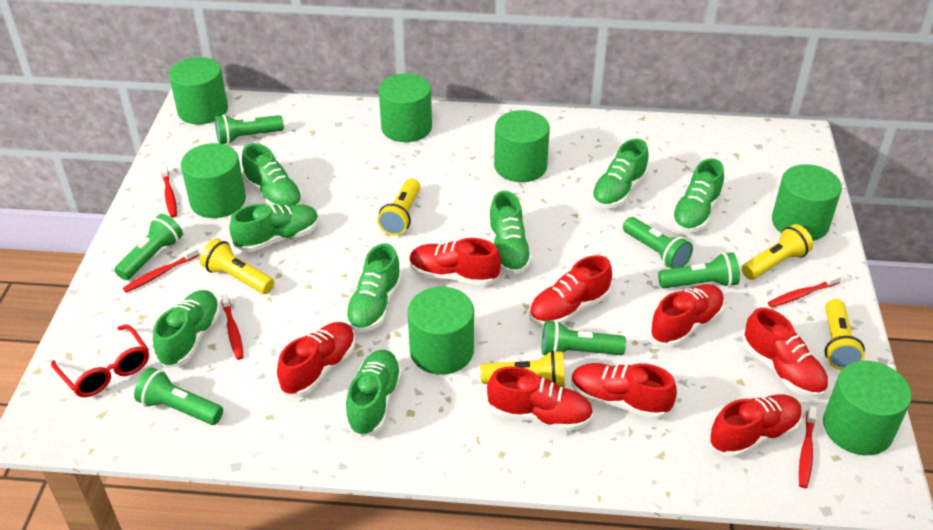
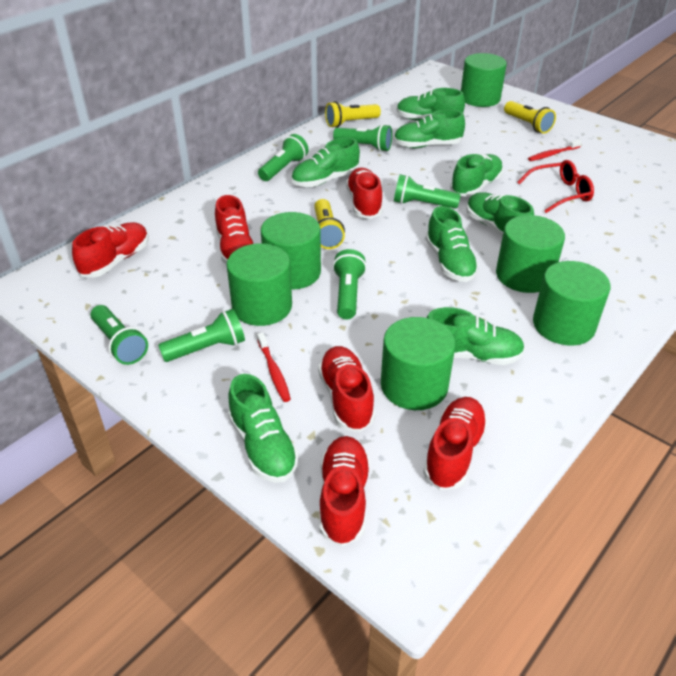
green cylinder: [169,57,228,125] [181,143,246,218] [379,73,432,142] [408,287,474,375] [494,110,550,182] [772,164,842,241] [823,361,912,455] = 7 -> [227,243,292,326] [261,212,321,290] [381,317,455,410] [461,53,507,107] [496,215,565,293] [533,261,610,346] = 6
red shoe: [277,322,356,397] [409,238,501,286] [487,366,593,431] [529,255,612,326] [571,363,677,419] [649,284,724,347] [709,394,802,458] [743,308,828,398] = 8 -> [72,222,149,277] [215,195,253,265] [318,346,375,432] [319,436,370,547] [346,168,383,219] [423,397,488,490] = 6
red toothbrush: [123,246,199,293] [161,164,177,218] [220,292,244,360] [768,273,842,307] [799,405,817,488] = 5 -> [257,332,291,402] [528,139,582,161] = 2
yellow flashlight: [200,239,274,294] [377,178,421,236] [480,350,565,387] [742,224,813,280] [825,299,865,370] = 5 -> [314,199,345,249] [325,101,381,128] [504,101,556,134] = 3

